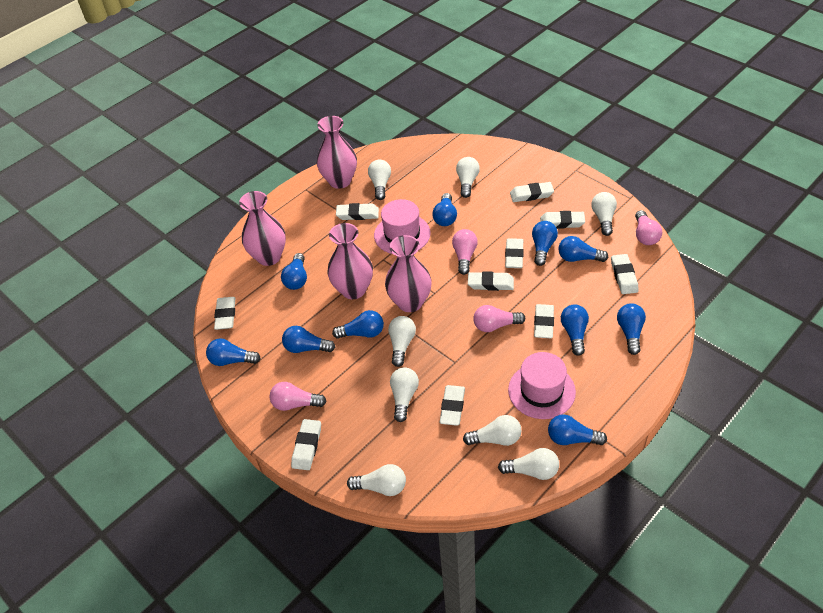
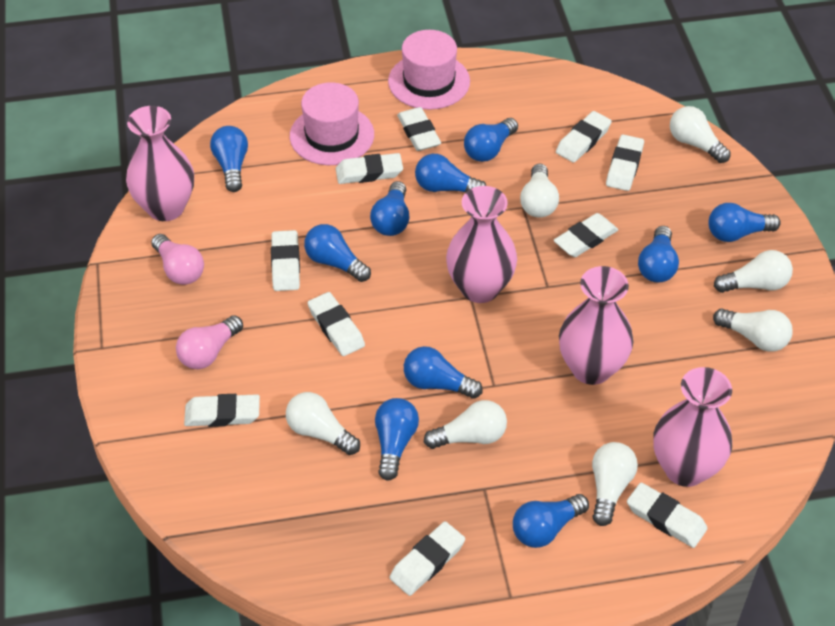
pink light bulb: [270,382,327,411] [452,229,478,275] [473,305,525,332] [635,210,662,245] = 4 -> [151,234,204,285] [176,315,243,369] = 2
white light bulb: [347,464,406,496] [368,160,391,200] [388,316,416,367] [390,368,419,422] [456,157,480,198] [463,415,521,446] [498,448,559,480] [591,192,617,236] = 8 -> [286,392,360,455] [424,400,507,449] [520,164,559,218] [592,442,638,526] [670,106,731,163] [713,308,793,352] [714,250,793,293] = 7

